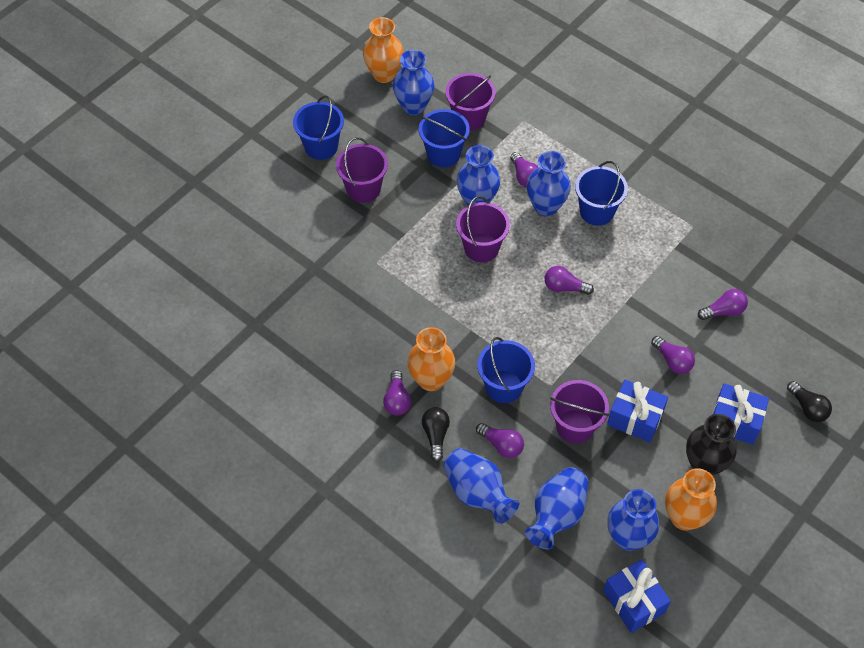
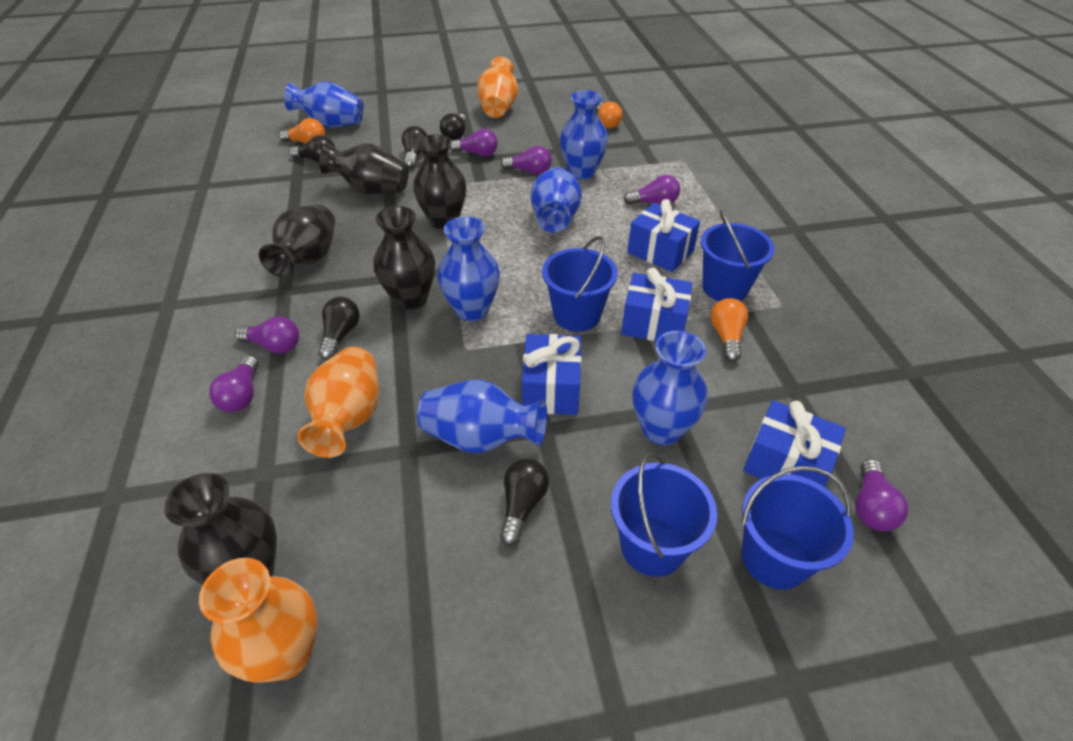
black light bulb: [422,407,450,462] [787,381,832,422] = 2 -> [289,136,336,163] [318,297,360,360] [402,126,427,169] [440,113,466,140] [500,459,549,546] = 5
black vase: [686,414,737,475] = 1 -> [164,473,277,585] [259,204,335,277] [319,143,409,195] [373,206,435,310] [413,134,467,230] = 5
blue gift: [603,560,671,633] [607,380,668,442] [712,383,769,445] = 3 -> [522,334,581,415] [621,268,692,341] [627,199,700,272] [743,400,846,486] = 4
orange light bulb: none = 0 -> [279,118,325,143] [596,102,622,128] [711,298,748,362] = 3
purple bucket: [336,137,388,203] [445,73,495,131] [456,196,510,262] [550,380,609,444] = 4 -> none = 0

